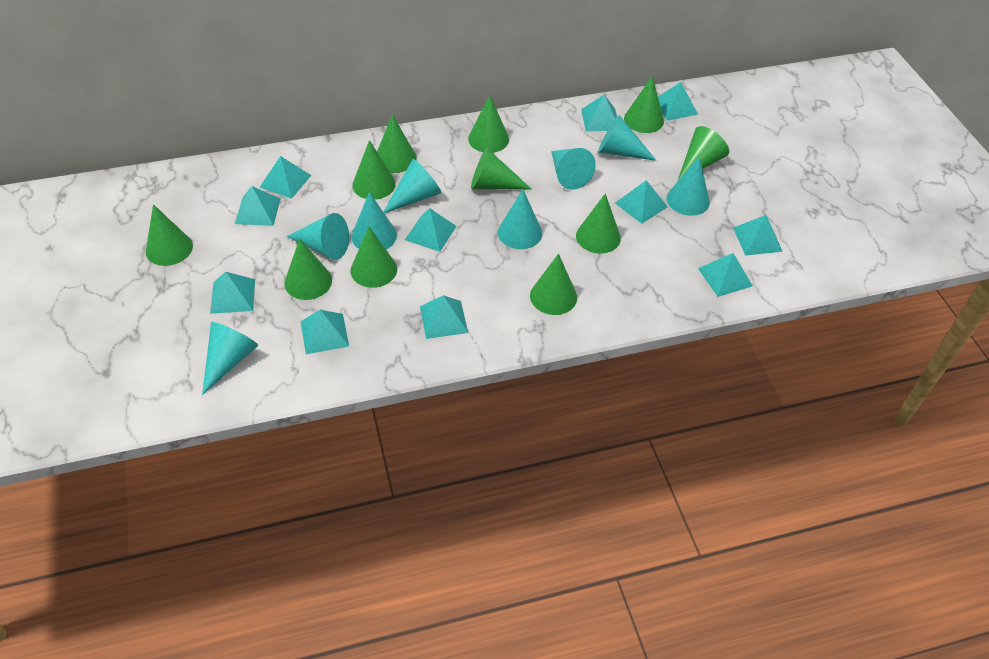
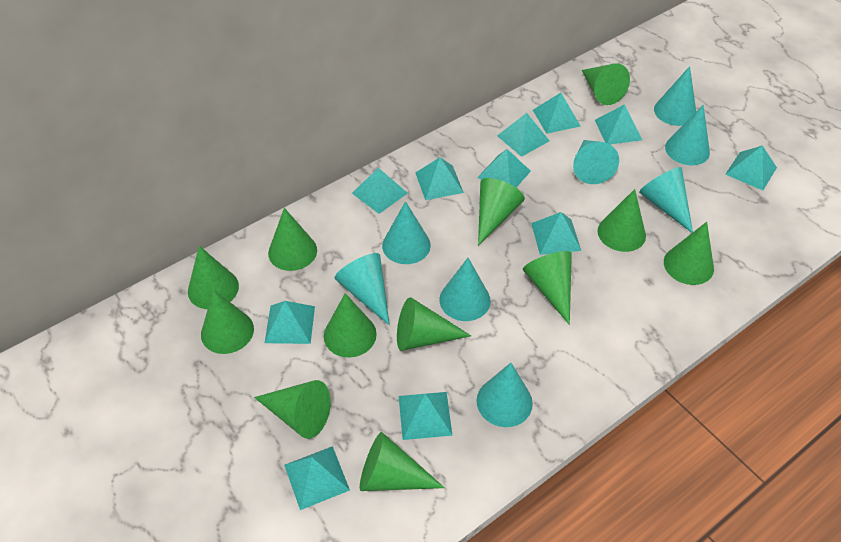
green cone: [146,204,193,266] [284,238,332,300] [351,227,397,288] [352,140,396,200] [377,114,417,173] [468,95,509,153] [471,148,531,189] [530,254,577,315] [576,193,621,254] [624,76,664,133] [677,126,729,182] = 11 -> [188,246,239,309] [201,290,254,354] [254,380,331,439] [268,208,317,271] [324,293,377,358] [360,432,445,491] [397,297,471,351] [478,178,525,246] [523,251,572,325] [582,63,630,105] [598,189,646,252] [664,222,714,285] = 12

